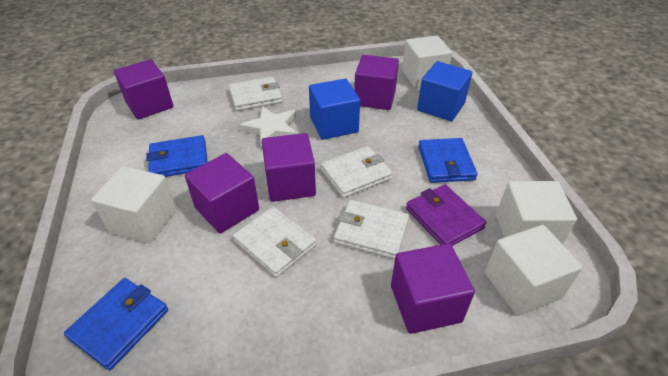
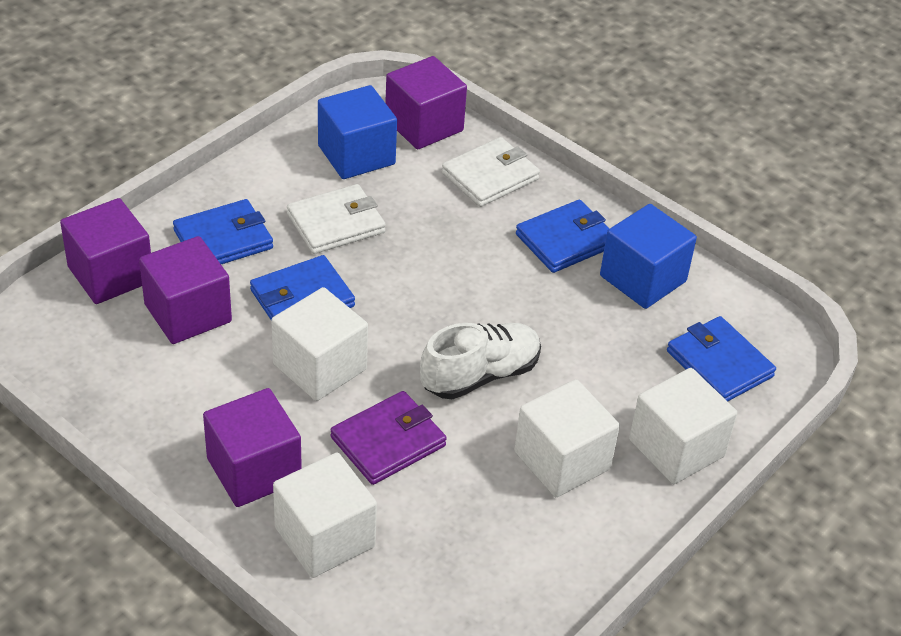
blue wallet: [64,278,168,370] [146,135,208,177] [418,138,478,183] = 3 -> [173,199,273,264] [250,255,355,320] [516,200,610,273] [667,316,776,401] = 4
purple cube: [114,59,173,120] [185,153,259,234] [262,133,316,202] [354,55,399,110] [391,243,475,334] = 5 -> [60,198,151,304] [139,236,232,344] [203,388,302,507] [385,56,467,150] = 4
white shoe: none = 0 -> [420,323,541,399] = 1
white star: [239,106,297,149] = 1 -> none = 0
white wallet: [229,77,283,111] [233,207,316,278] [321,146,393,198] [334,200,409,259] = 4 -> [287,184,386,254] [442,137,540,207] = 2

